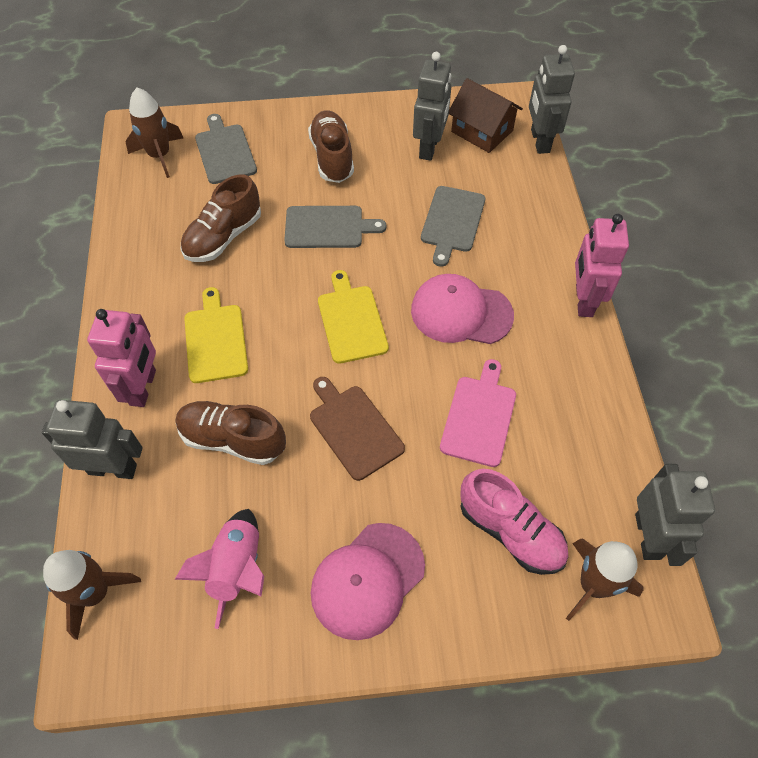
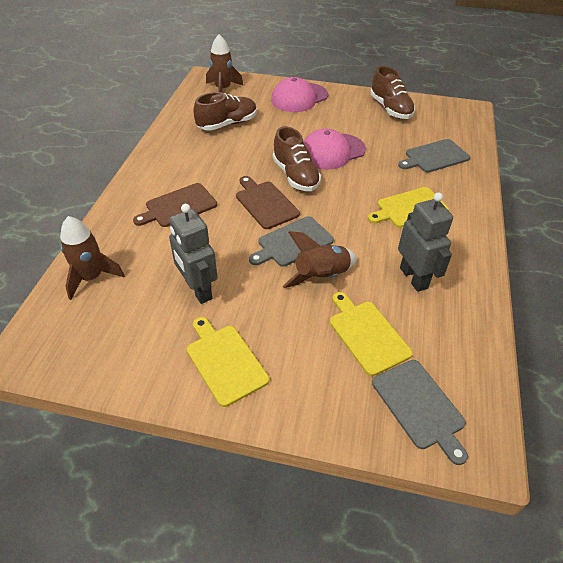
brown cutting board: [310,377,405,481] = 1 -> [133,183,217,227] [236,176,300,229] = 2
brown house: [449,78,523,153] = 1 -> none = 0
grey robot: [42,400,143,479] [413,52,452,161] [529,45,575,154] [635,464,715,566] = 4 -> [169,204,218,304] [398,192,453,292] = 2
pink cutting board: [440,359,516,467] = 1 -> none = 0
pink robot: [87,309,156,407] [575,214,629,317] = 2 -> none = 0
pink rocket: [174,509,264,629] = 1 -> none = 0
pink shoe: [460,469,568,575] = 1 -> none = 0
yellow cutting board: [184,287,248,383] [318,270,389,364] = 2 -> [187,317,269,407] [330,292,413,376] [368,187,449,228] = 3

